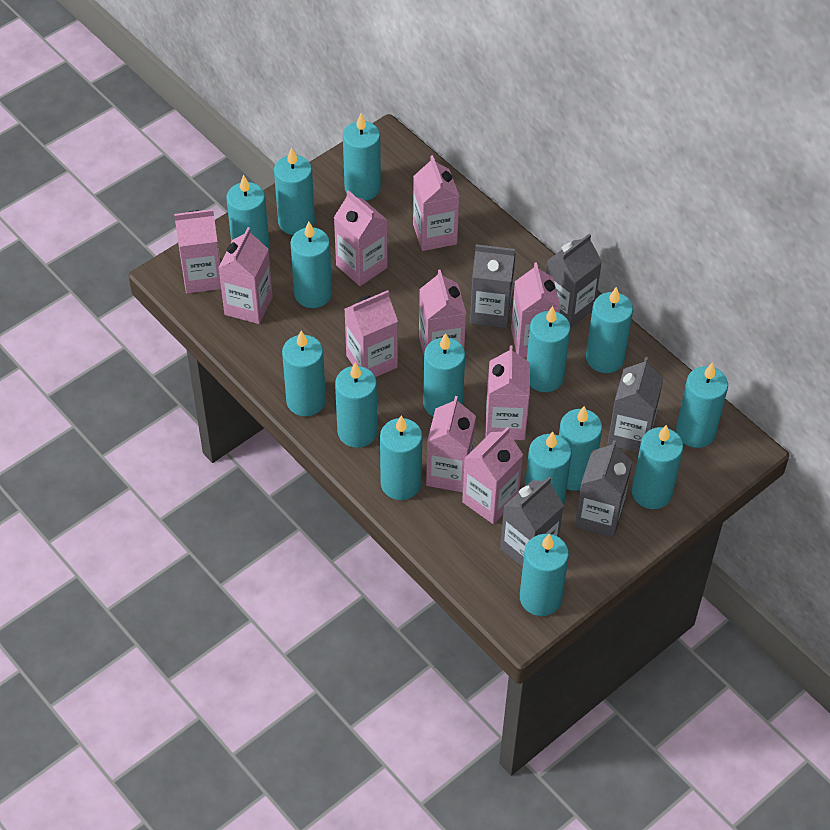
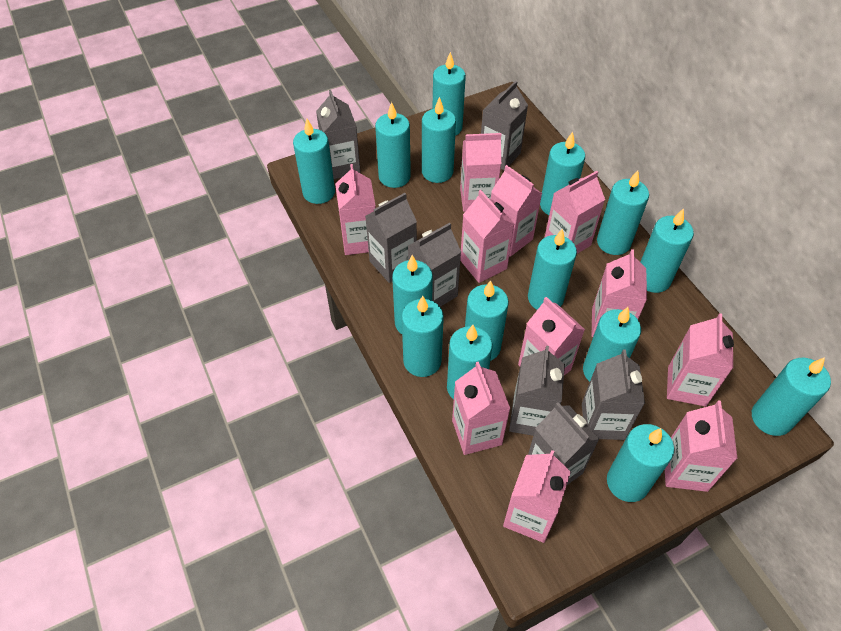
grey carton: [470,244,516,328] [500,477,564,567] [546,234,602,328] [575,440,632,538] [607,357,663,453] = 5 -> [316,90,361,179] [365,193,417,283] [408,223,461,307] [481,81,528,170] [509,346,565,436] [528,402,599,485] [582,349,645,440] = 7
pink carton: [174,209,221,294] [219,227,273,324] [334,190,387,286] [345,290,398,377] [413,155,460,251] [419,269,466,354] [426,396,476,492] [462,427,523,524] [486,345,530,440] [511,262,561,358] = 10 -> [335,164,376,255] [452,362,510,455] [460,133,501,212] [460,190,514,283] [491,165,542,257] [503,450,571,543] [518,297,585,375] [544,171,605,254] [591,249,647,337] [665,401,738,492] [667,313,734,406] = 11

